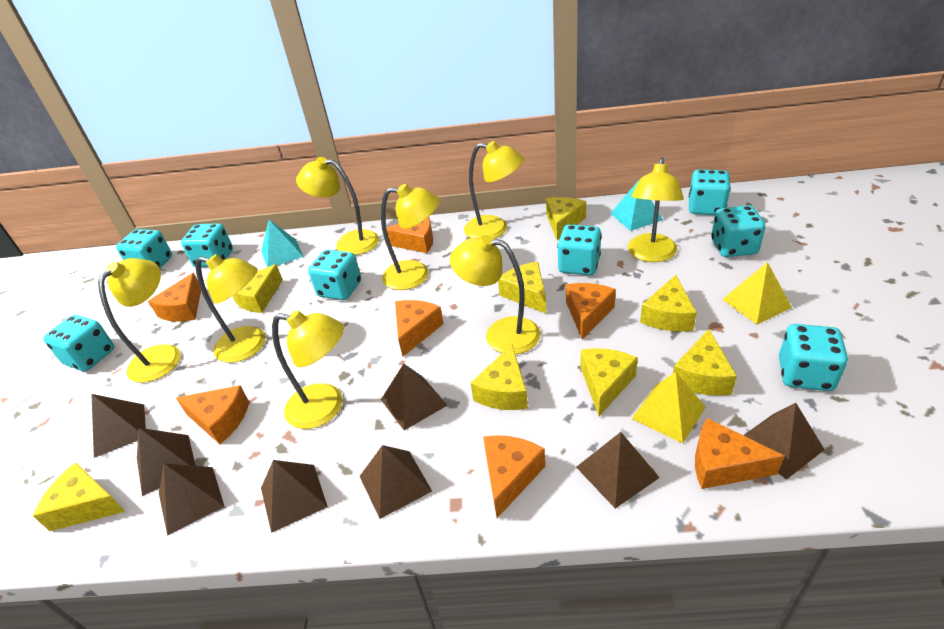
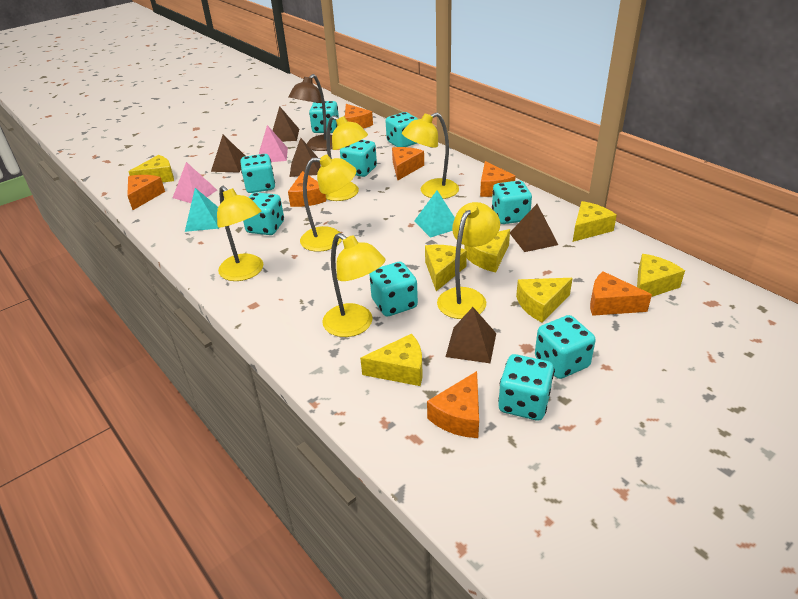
brown lamp: none = 0 -> [288,74,332,151] = 1
brown pyramid: [91,394,146,458] [137,428,196,496] [159,463,225,536] [261,460,328,533] [360,445,432,519] [381,364,448,430] [576,432,660,509] [743,403,825,480] = 8 -> [211,135,245,173] [273,106,299,142] [290,138,321,177] [446,307,496,363] [510,204,558,252] = 5
pink pyramid: none = 0 -> [173,162,217,203] [259,125,288,162] = 2
turquoise dice: [43,315,114,371] [116,229,172,268] [181,223,233,267] [308,250,361,300] [557,224,601,275] [689,169,731,215] [711,205,765,257] [779,324,848,391] = 8 -> [241,154,275,193] [243,192,284,235] [309,101,339,133] [340,140,377,177] [369,262,418,316] [386,112,418,147] [492,181,532,224] [498,354,554,421] [535,315,596,379] = 9
yellow cheese: [33,462,125,531] [232,264,283,313] [471,345,528,410] [498,262,546,314] [546,197,586,240] [580,348,638,416] [640,275,697,332] [673,329,737,396] = 8 -> [128,155,174,182] [360,334,422,386] [425,245,467,291] [464,229,510,273] [516,278,573,323] [573,201,617,242] [637,254,685,297] = 7
yellow lamp: [98,258,181,383] [195,254,266,363] [272,310,344,429] [296,157,379,255] [381,184,439,290] [450,235,540,354] [464,141,524,239] [628,158,684,262] = 8 -> [217,186,263,281] [300,155,357,252] [322,233,385,337] [325,115,368,201] [402,113,459,199] [437,202,500,319] = 6
yellow pyramid: [632,372,706,443] [722,262,792,324] = 2 -> none = 0

